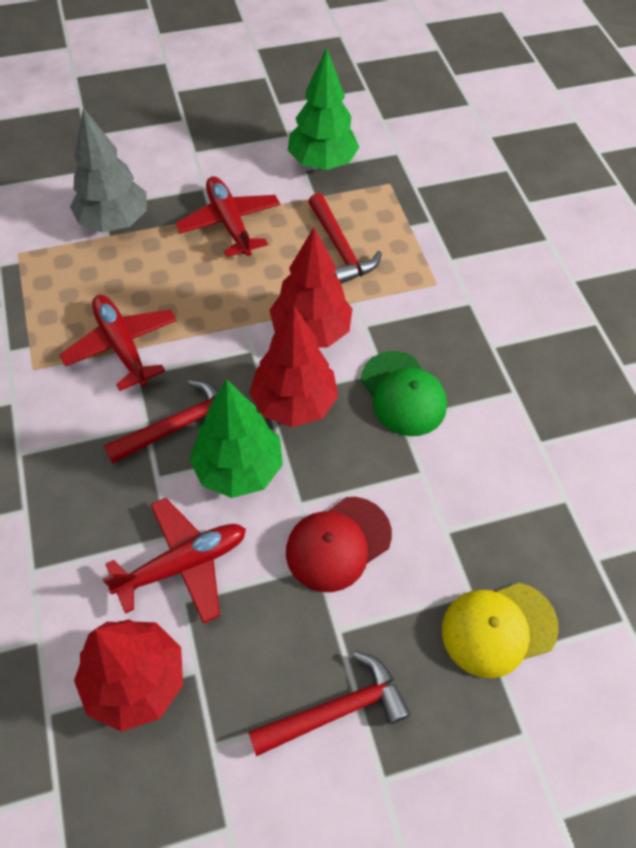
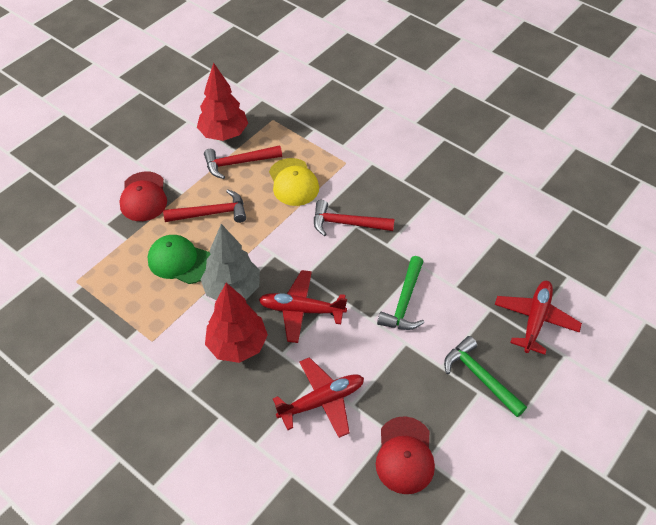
green hammer: none = 0 -> [377,256,424,330] [444,336,527,417] = 2
green tree: [189,379,283,498] [288,48,359,170] = 2 -> none = 0
red cap: [286,497,392,592] = 1 -> [119,171,167,221] [376,416,435,494] = 2
red tree: [74,619,183,731] [249,306,338,427] [269,227,353,348] = 3 -> [197,62,248,141] [205,283,268,363] = 2

